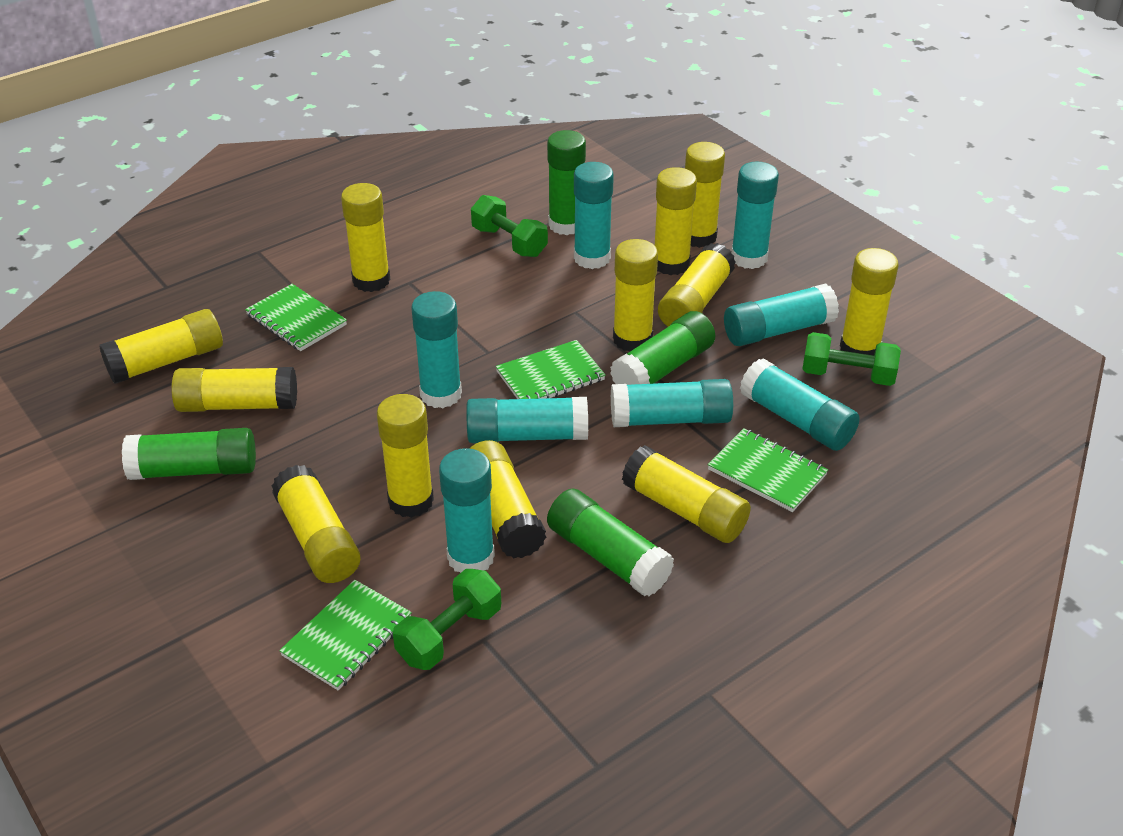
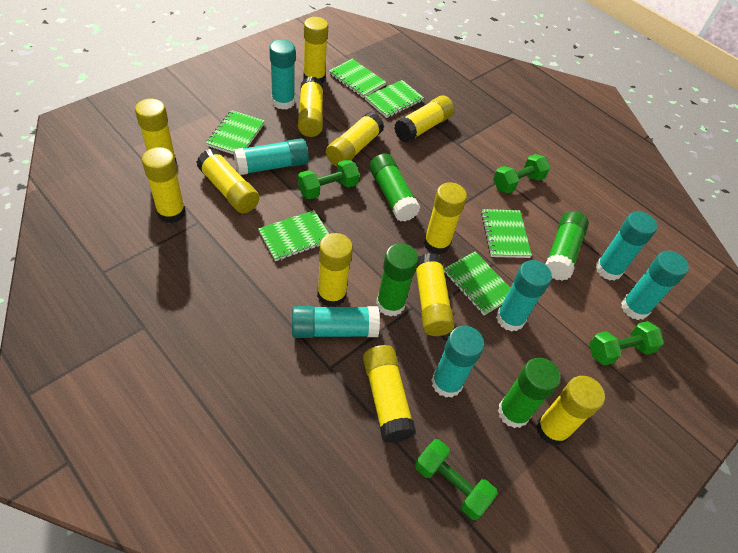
green dumbbell: [393,569,501,670] [471,195,548,257] [803,332,901,386] = 3 -> [298,159,360,199] [415,439,498,520] [493,154,550,193] [589,321,664,366] = 4
green notebook: [245,284,347,351] [279,580,412,690] [496,340,606,399] [708,428,828,512] = 4 -> [206,110,265,155] [258,210,329,261] [329,59,386,98] [365,80,424,118] [444,252,510,315] [481,209,532,258] = 6
turquoise glue stick: [411,291,462,408] [439,448,495,573] [466,397,588,443] [574,162,614,269] [611,379,733,427] [724,284,839,346] [731,162,779,269] [740,358,860,451] = 8 -> [233,138,309,175] [269,39,295,110] [292,306,380,338] [431,326,484,398] [496,260,552,332] [596,211,657,281] [621,251,689,320] = 7

